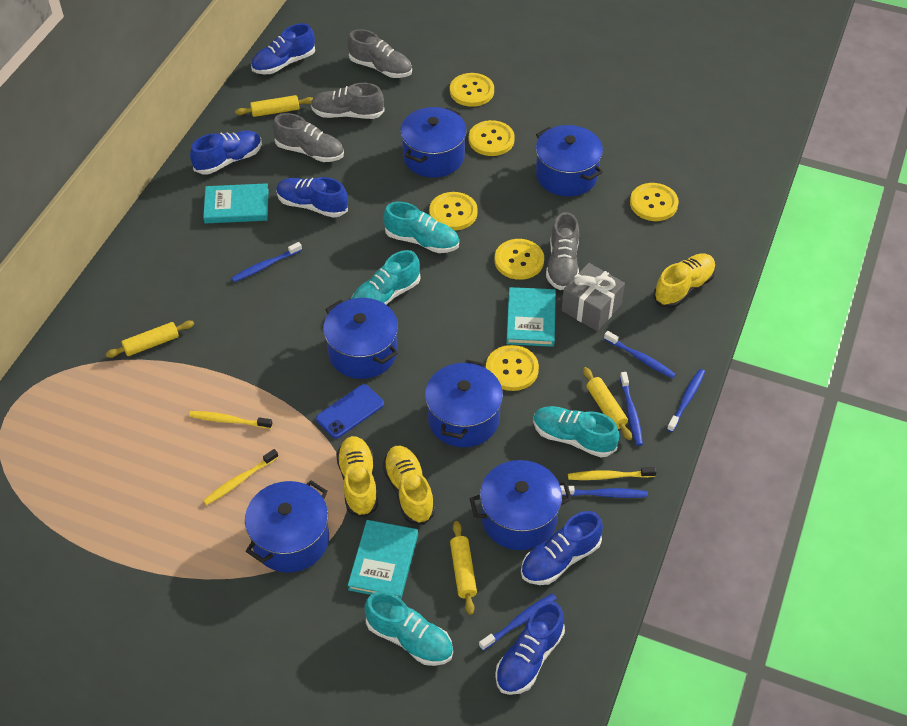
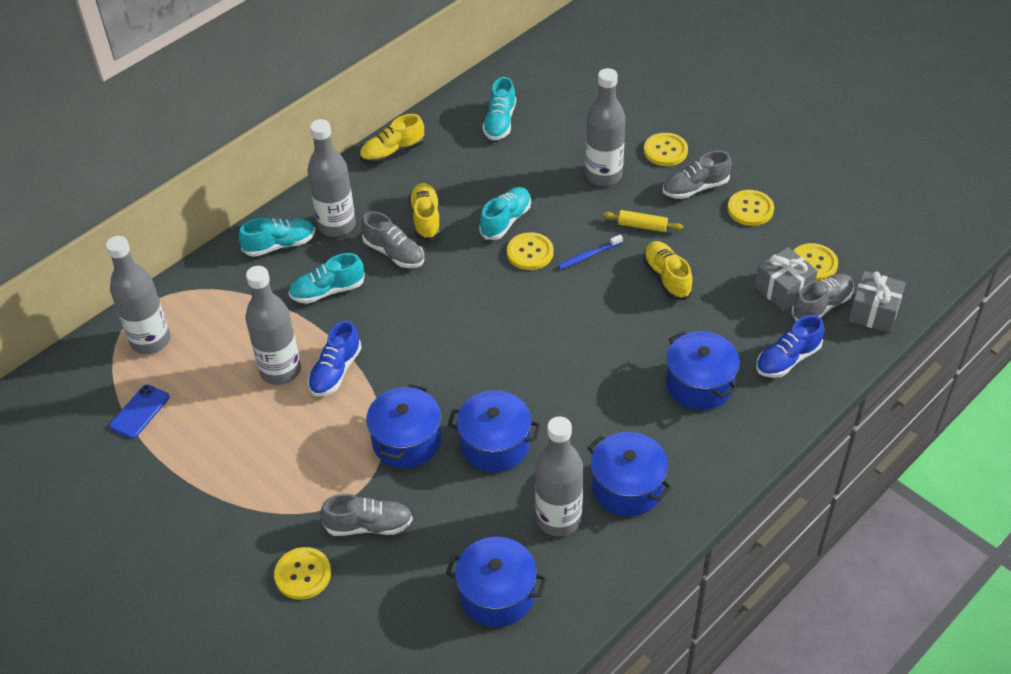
blue pot: [245,480,329,573] [323,298,398,379] [400,107,467,178] [425,359,503,447] [470,460,572,550] [536,125,603,197] = 6 -> [366,384,441,468] [446,537,547,627] [448,390,541,472] [587,432,672,516] [666,331,740,410] = 5
blue shoe: [190,130,262,174] [251,23,315,74] [276,177,348,218] [495,601,565,695] [521,511,603,585] = 5 -> [308,321,362,397] [756,315,824,378] = 2
blue toothbrush: [231,242,302,282] [479,593,557,651] [560,485,648,498] [604,331,676,379] [620,372,643,446] [667,369,705,432] = 6 -> [558,235,623,270] = 1
grey bottle: none = 0 -> [106,236,170,354] [245,266,301,385] [308,119,356,237] [535,416,583,536] [585,68,625,186] = 5
grey gift: [562,263,625,331] = 1 -> [755,247,818,311] [849,271,906,333] = 2
turquoise book: [203,183,269,223] [348,520,418,599] [506,287,556,347] = 3 -> none = 0
yellow button: [429,192,478,231] [450,73,494,107] [469,120,515,156] [486,345,539,391] [495,239,544,280] [630,183,679,221] = 6 -> [274,547,331,600] [507,232,554,270] [644,133,688,166] [728,190,774,226] [793,243,838,281] = 5
yellow rolling pin: [106,320,194,358] [235,95,313,117] [450,521,477,615] [583,367,632,440] = 4 -> [603,210,683,232] = 1
yellow toothbrush: [189,411,272,429] [203,449,278,505] [568,467,656,480] = 3 -> none = 0

